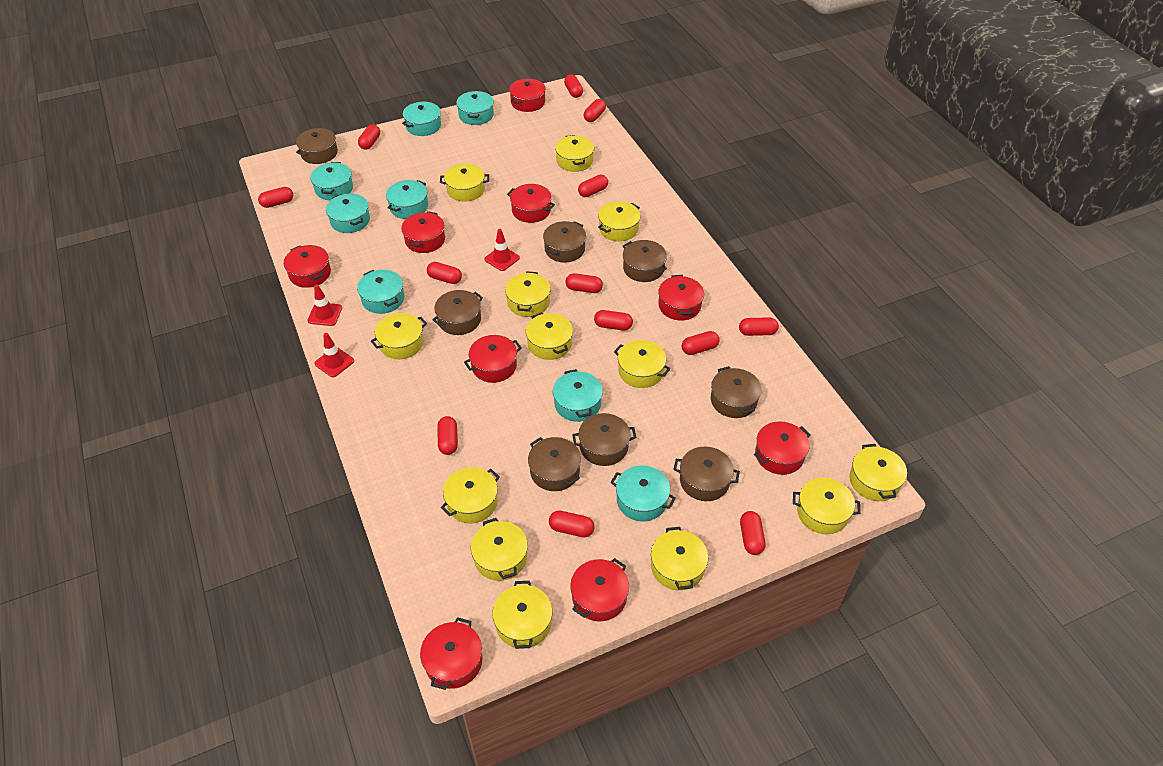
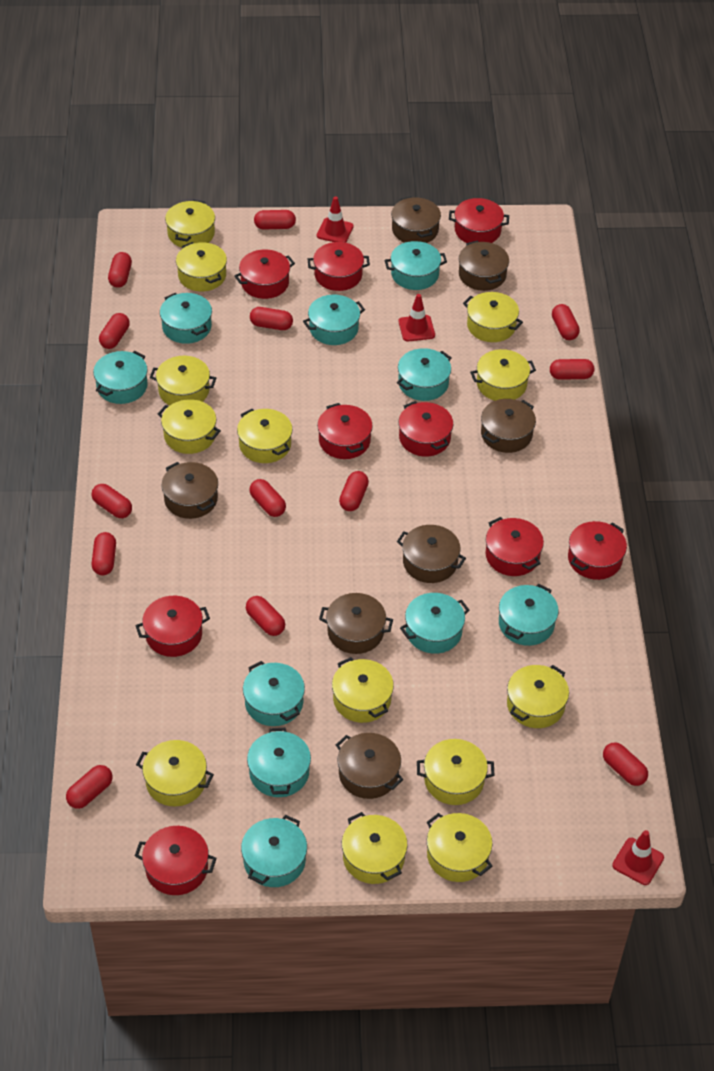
brown pot: [296,128,338,164] [432,290,483,335] [528,437,581,491] [543,221,586,263] [572,413,637,466] [623,240,667,282] [673,447,740,501] [711,366,762,418] = 8 -> [161,462,218,519] [319,593,393,654] [336,733,404,799] [391,196,441,243] [397,525,466,583] [459,240,509,291] [481,399,536,453] = 7
turquoise pot: [310,162,353,200] [326,194,370,233] [357,270,404,314] [386,180,428,219] [402,102,442,136] [456,91,494,125] [553,369,603,422] [611,466,676,521] = 8 -> [93,351,148,404] [160,293,212,344] [241,815,307,887] [243,661,305,726] [247,728,311,797] [303,295,365,345] [385,241,447,290] [397,348,451,401] [400,593,470,654] [499,584,559,646] = 10

